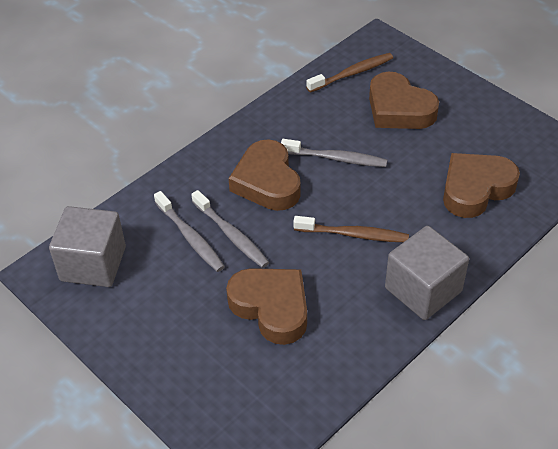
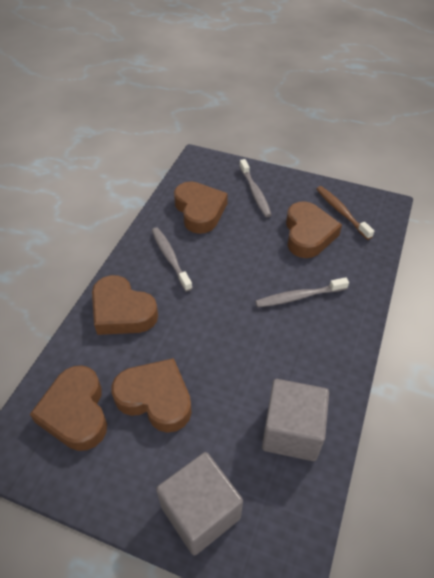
brown heart: [226,268,307,345] [229,139,301,211] [369,72,439,129] [443,153,520,218] = 4 -> [30,366,107,451] [92,275,158,335] [111,358,192,433] [174,181,228,234] [286,201,342,258] = 5
brown toothbrush: [293,216,409,242] [306,53,393,93] = 2 -> [316,186,374,240] = 1

